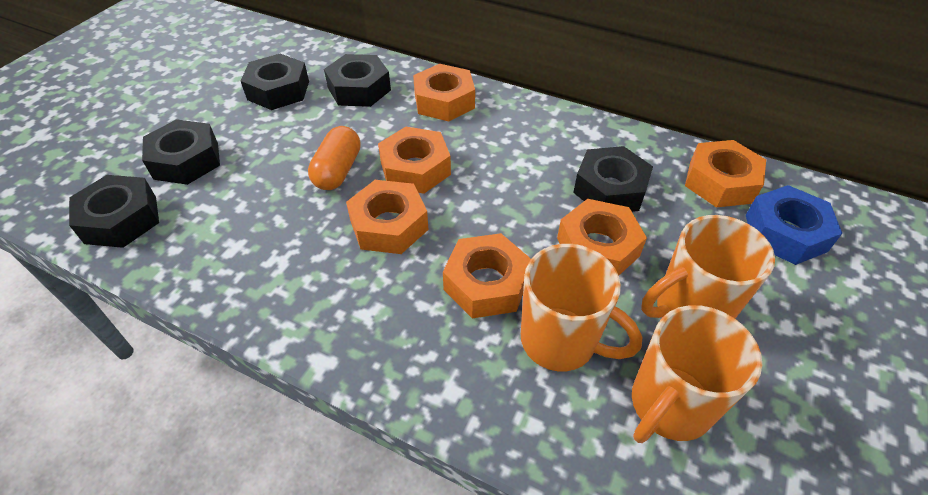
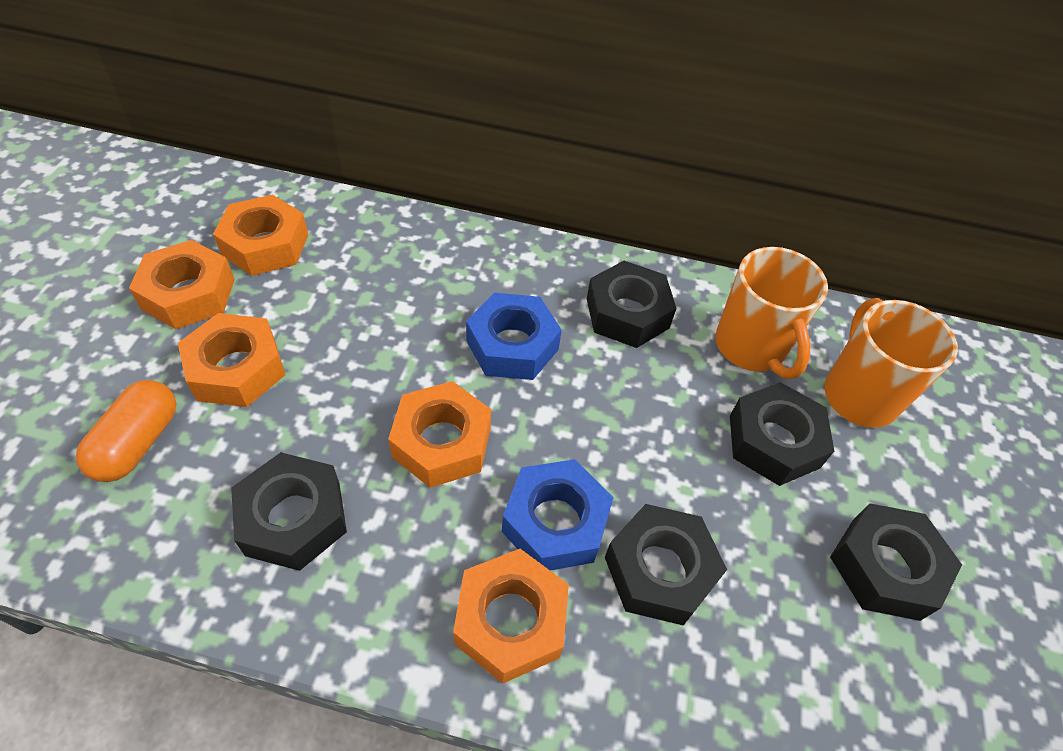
blue nut: [746,185,843,265] = 1 -> [466,293,562,380] [502,459,614,571] = 2
orange mug: [521,244,642,371] [632,305,762,443] [641,215,775,319] = 3 -> [715,247,828,379] [824,298,958,428] = 2
orange nut: [346,180,429,254] [378,127,451,194] [413,64,475,121] [443,233,531,318] [557,199,647,275] [685,140,766,207] = 6 -> [129,240,235,329] [178,313,285,407] [213,195,308,276] [388,381,491,488] [453,549,569,684] = 5

